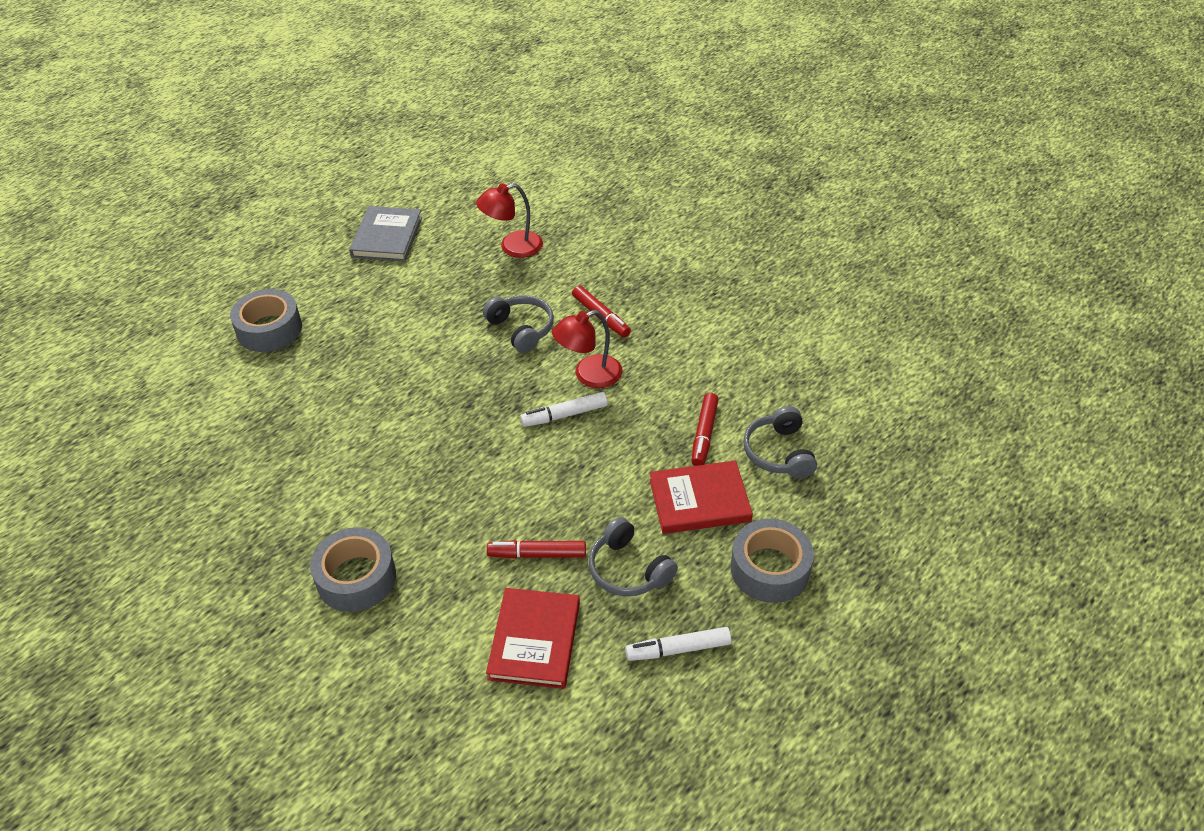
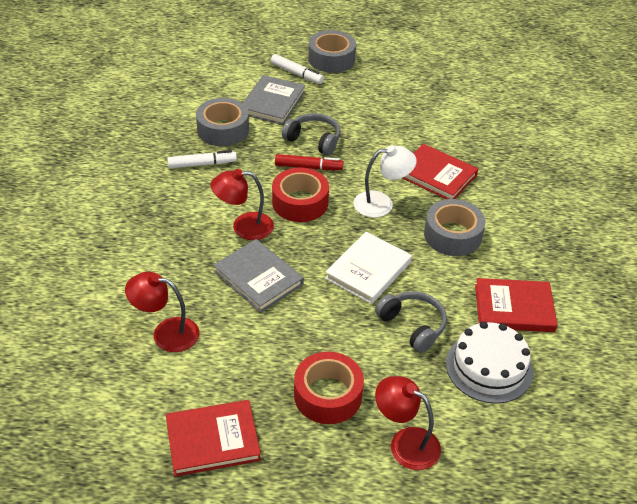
grey book: [349,206,422,262] = 1 -> [213,239,304,313] [243,75,305,125] = 2
grey headphones: [483,295,554,353] [588,517,678,597] [743,406,817,479] = 3 -> [282,113,341,155] [375,291,447,353] = 2
red book: [486,588,580,689] [650,461,753,534] = 2 -> [166,400,261,477] [403,144,478,199] [475,278,557,332] = 3
red lamp: [476,183,543,258] [552,310,622,388] = 2 -> [125,272,200,352] [211,169,274,240] [375,376,441,470] = 3
red marker: [487,540,586,559] [572,286,631,338] [691,393,719,466] = 3 -> [275,154,344,170] = 1
red tape: none = 0 -> [272,168,329,222] [294,352,364,424] = 2
white book: none = 0 -> [325,232,412,304] = 1
white cake: none = 0 -> [446,321,533,404] = 1
white lamp: none = 0 -> [353,145,417,218] = 1

